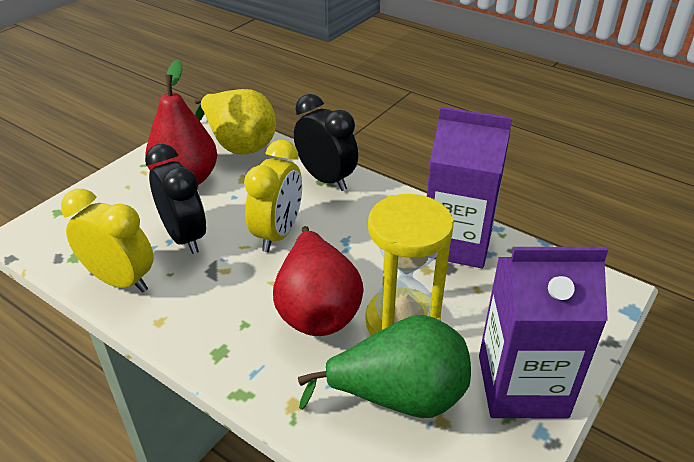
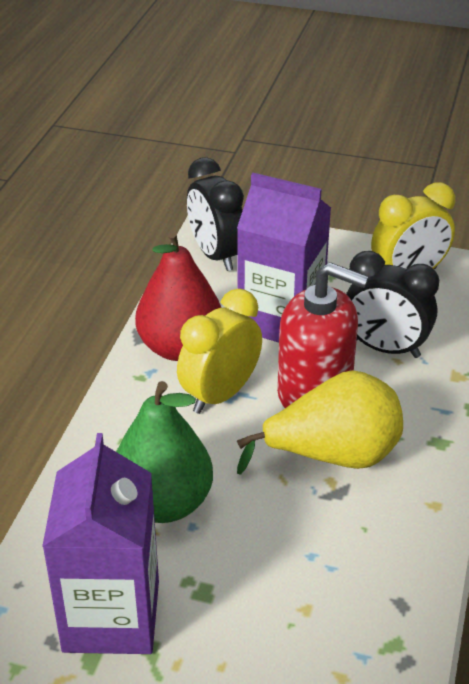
red pear: [145,59,217,185] [273,226,364,336] = 2 -> [135,231,221,361] = 1
red soap dispenser: none = 0 -> [277,262,369,408] = 1
yellow hourglass: [365,194,454,335] = 1 -> none = 0

